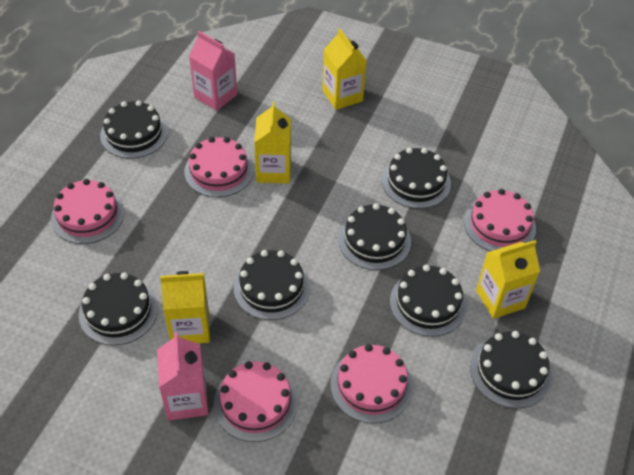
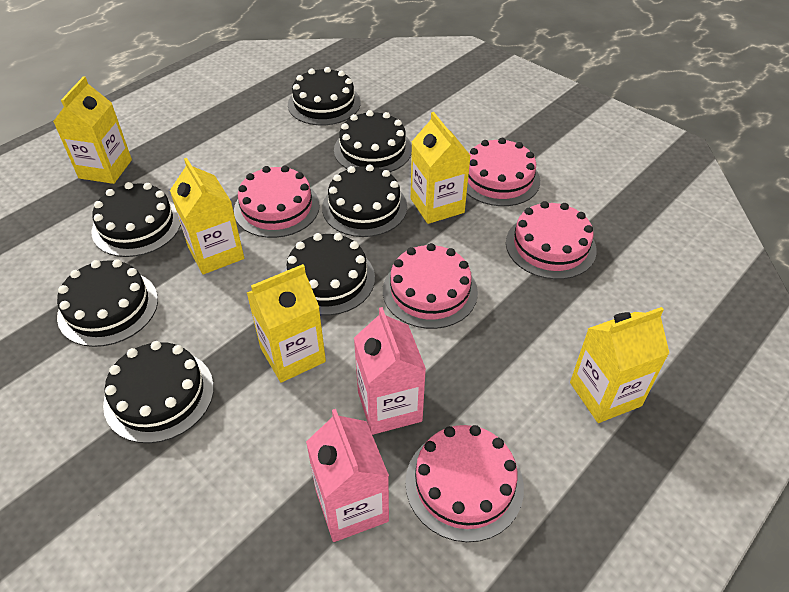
yellow carton: [160,271,210,343] [254,101,291,183] [323,28,367,110] [476,240,540,319] = 4 -> [53,76,132,184] [170,158,244,274] [247,264,326,383] [411,112,471,224] [570,307,669,423] = 5

